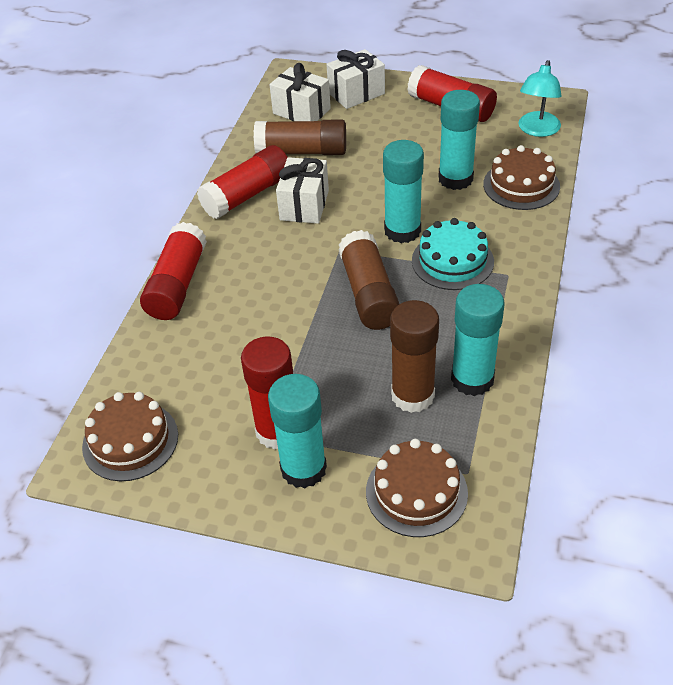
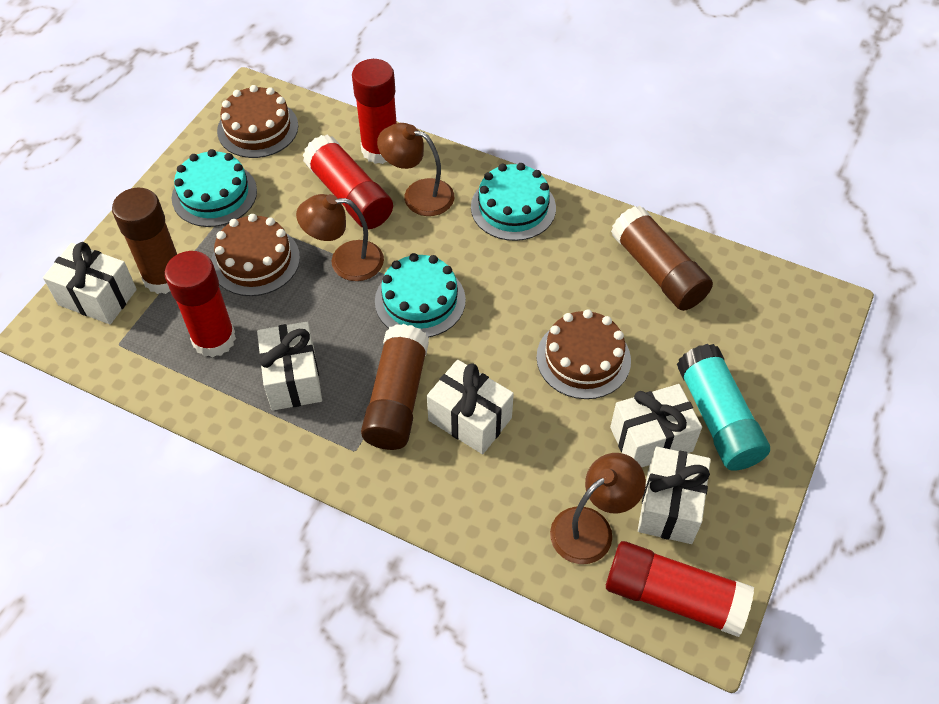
brown lamp: none = 0 -> [296,194,384,281] [377,123,454,216] [550,453,646,564] = 3
turquoise cake: [412,218,494,290] = 1 -> [172,149,257,227] [375,253,466,338] [471,163,556,241] = 3
turquoise glue stick: [268,374,327,488] [383,140,424,243] [438,90,480,190] [451,284,504,396] = 4 -> [677,344,770,471] = 1
turquoise lamp: [518,60,562,137] = 1 -> none = 0
white gift: [269,63,331,121] [276,157,329,224] [326,49,385,109] = 3 -> [43,242,137,324] [257,322,322,411] [427,360,514,454] [610,384,702,467] [638,447,711,544] = 5

